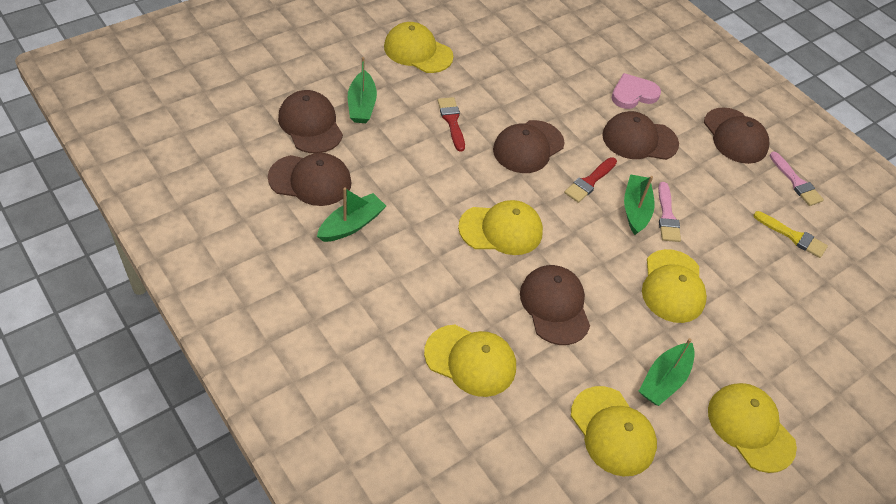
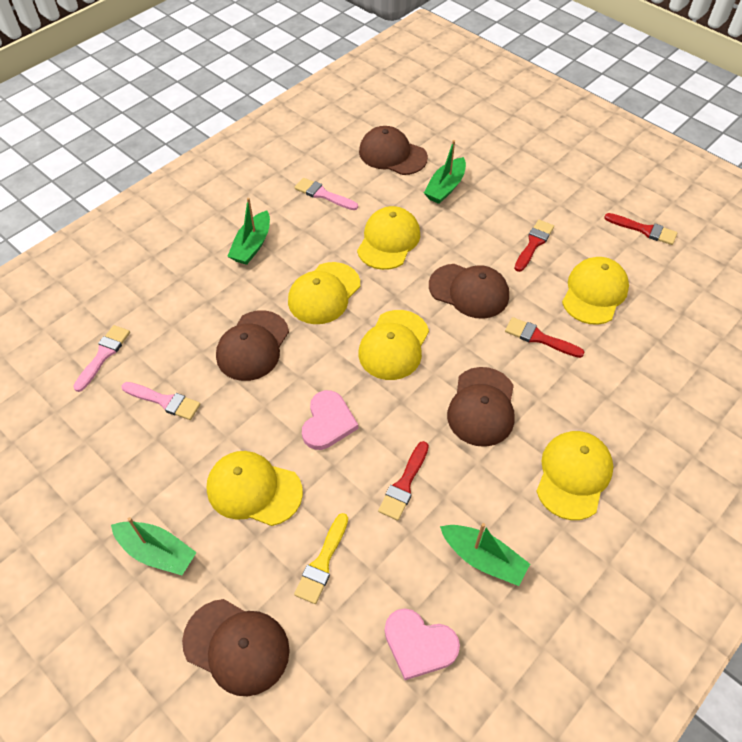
brown cap: [268,153,352,206] [278,90,343,153] [493,120,564,173] [520,265,590,345] [602,111,679,160] [704,107,769,164] = 6 -> [182,599,290,696] [216,310,289,381] [359,126,428,175] [429,264,509,319] [447,367,515,447] = 5
pink brush: [658,182,681,242] [770,152,824,206] = 2 -> [73,325,130,392] [122,382,200,420] [294,178,358,210] = 3
pink heart: [612,73,661,109] = 1 -> [302,390,358,450] [385,608,460,680] = 2
red brush: [437,97,465,152] [564,157,617,203] = 2 -> [378,441,429,521] [505,317,585,358] [514,220,554,272] [604,213,678,245] = 4

